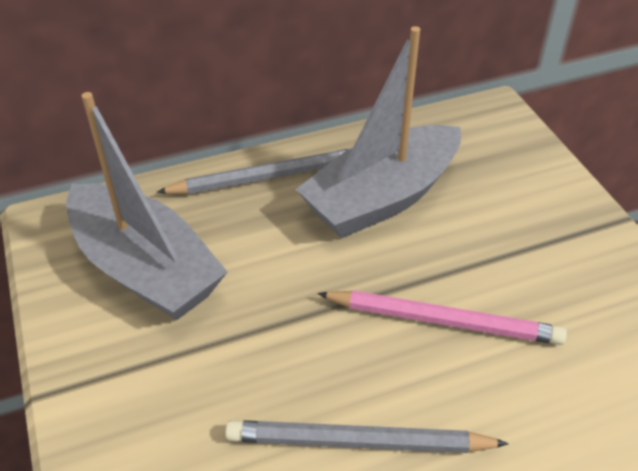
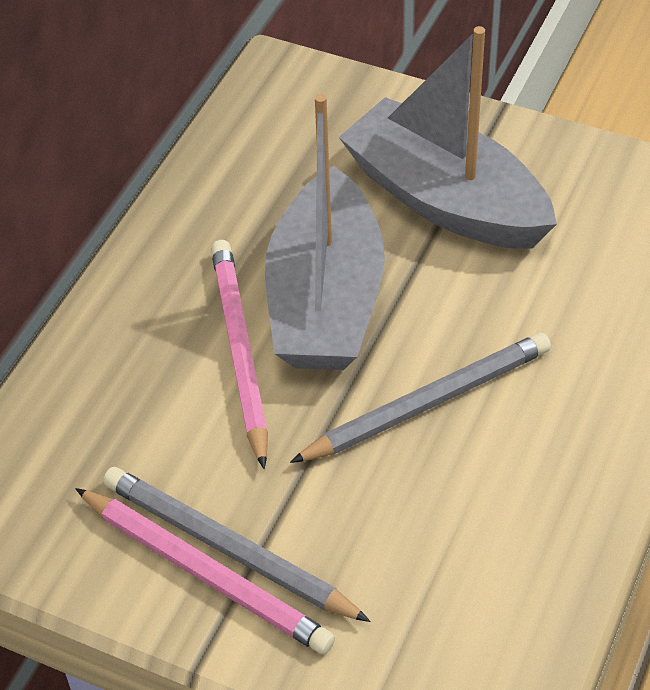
pink pencil: [317,291,567,345] = 1 -> [75,488,335,655] [211,240,268,469] = 2

